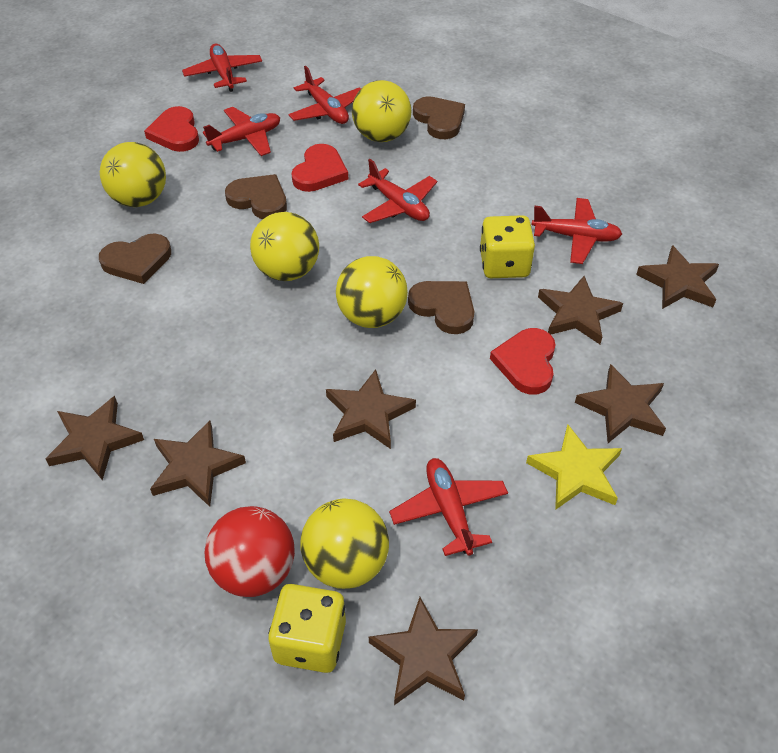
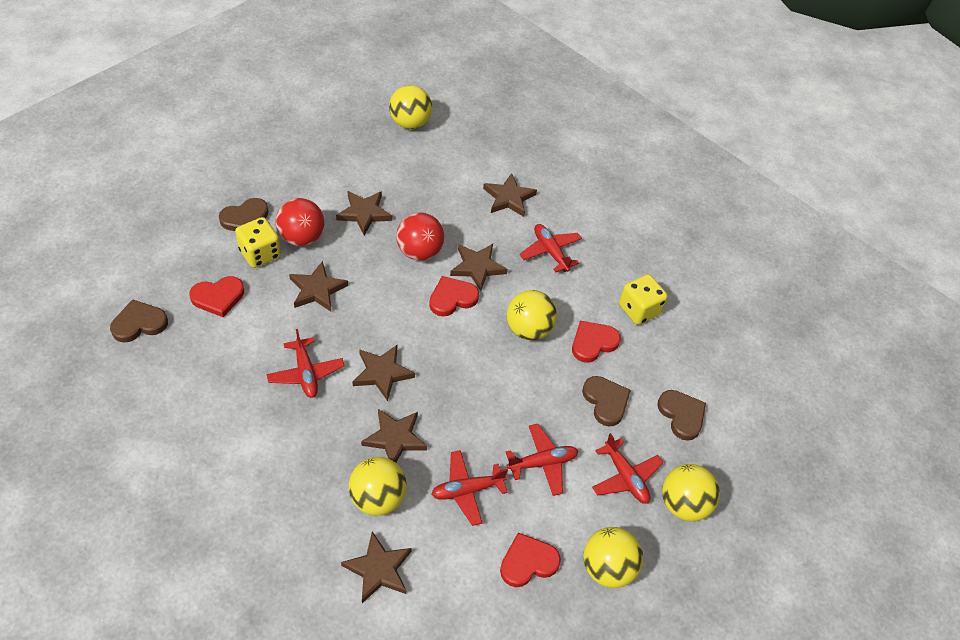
red ball: [205,506,295,597] = 1 -> [276,198,324,246] [396,213,444,261] = 2
red heart: [144,106,199,152] [291,144,348,192] [490,328,555,395] = 3 -> [189,276,244,317] [429,276,479,317] [500,533,561,587] [572,321,621,363] = 4
red plane: [182,44,262,92] [203,107,280,156] [288,66,361,124] [358,159,437,223] [389,458,508,556] [532,198,622,264] = 6 -> [266,329,345,398] [431,450,508,526] [506,424,578,496] [520,224,582,273] [592,433,663,504] = 5
yellow star: [526,424,622,510] = 1 -> none = 0

